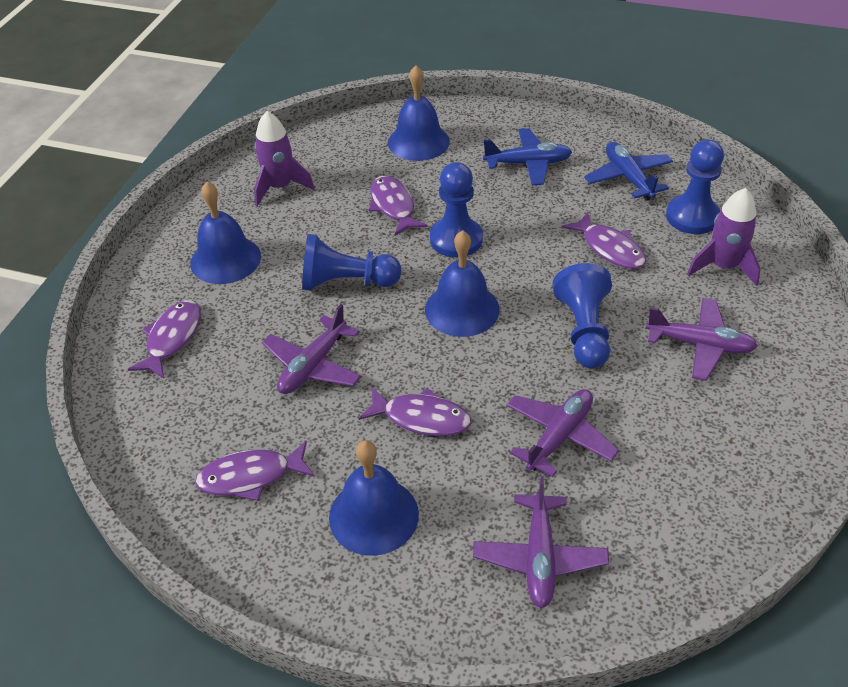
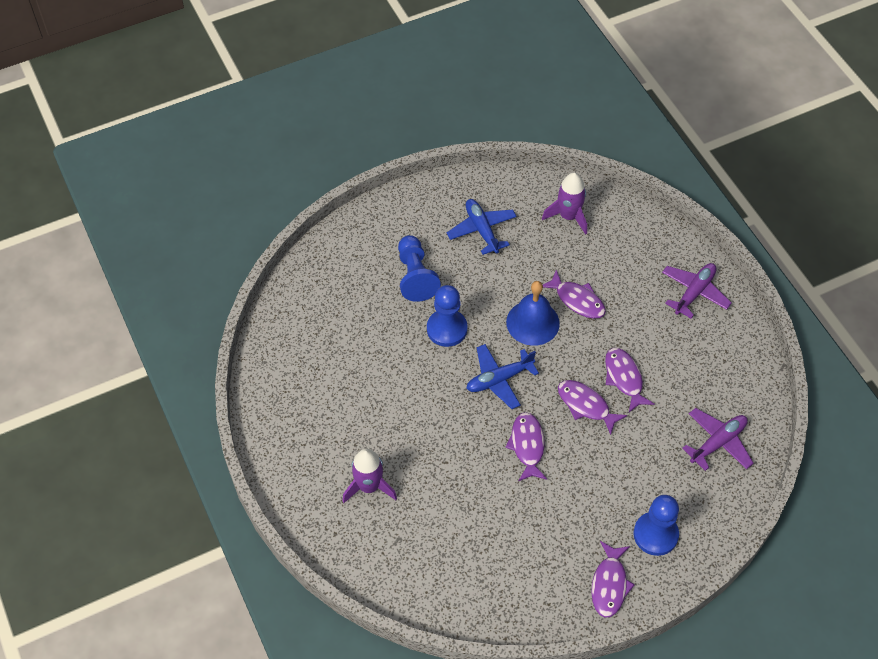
blue bell: [190,182,261,284] [329,440,419,556] [388,66,450,161] [425,230,500,337] = 4 -> [506,281,560,346] = 1
blue pawn: [302,234,402,291] [430,162,483,257] [553,263,612,368] [666,139,724,234] = 4 -> [398,235,441,302] [427,285,467,347] [634,495,679,556] = 3
purple plane: [262,304,361,394] [473,476,609,608] [507,389,619,477] [646,298,757,381] = 4 -> [662,263,732,318] [682,408,754,471] = 2

